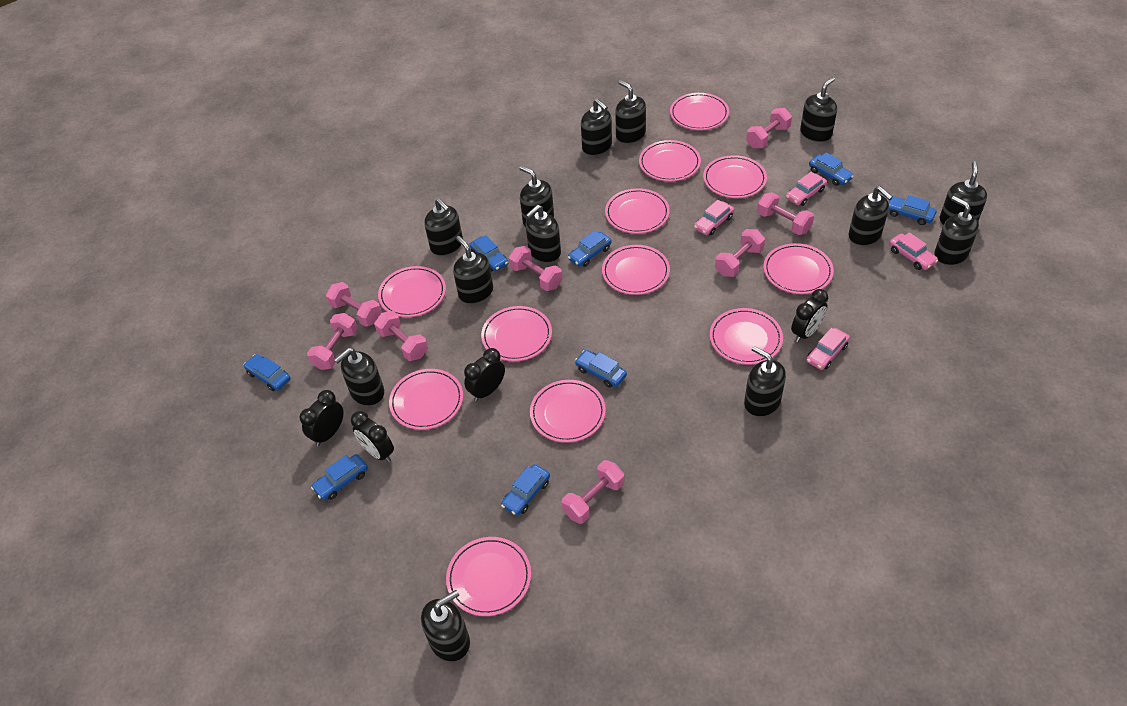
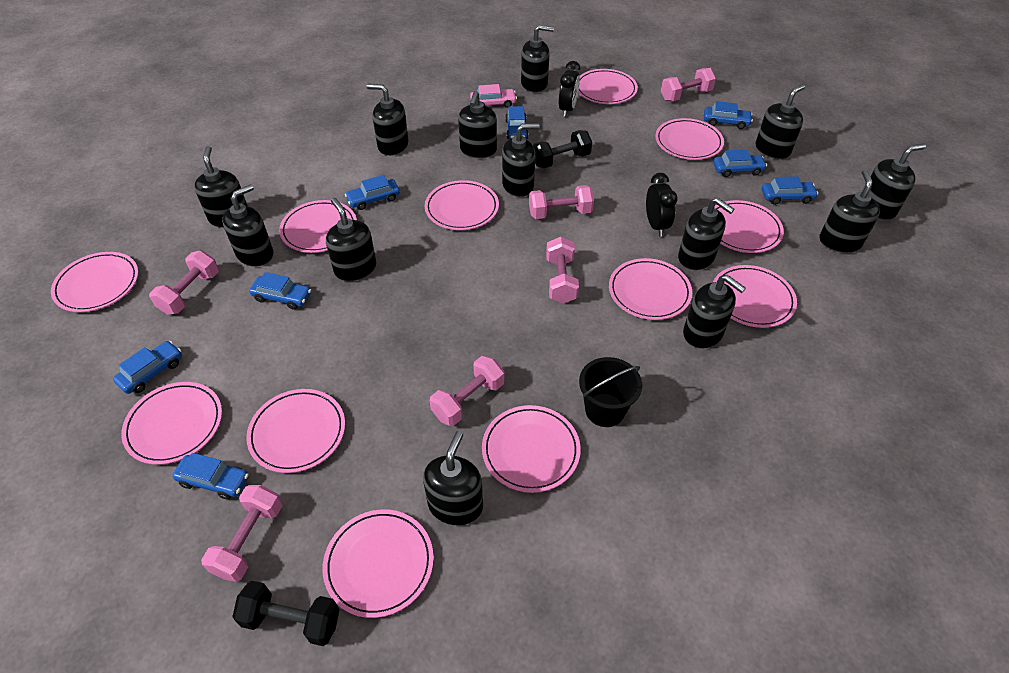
black bucket: none = 0 -> [579,357,642,427] = 1
black clock: [300,390,344,446] [351,411,394,462] [464,348,505,401] [791,289,828,342] = 4 -> [559,61,580,117] [646,173,678,236] = 2
black dumbbell: none = 0 -> [232,581,340,646] [533,130,592,168] = 2
pink car: [694,200,734,235] [786,172,827,206] [806,328,850,370] [889,232,938,270] = 4 -> [470,84,517,108] = 1
pink dumbbell: [307,313,358,370] [326,282,382,327] [374,311,428,361] [509,246,563,291] [561,460,624,524] [715,229,765,277] [746,108,792,149] [757,192,814,235] = 8 -> [149,250,219,315] [201,485,283,582] [430,356,504,426] [529,185,594,219] [546,237,579,304] [661,68,716,101] = 6

